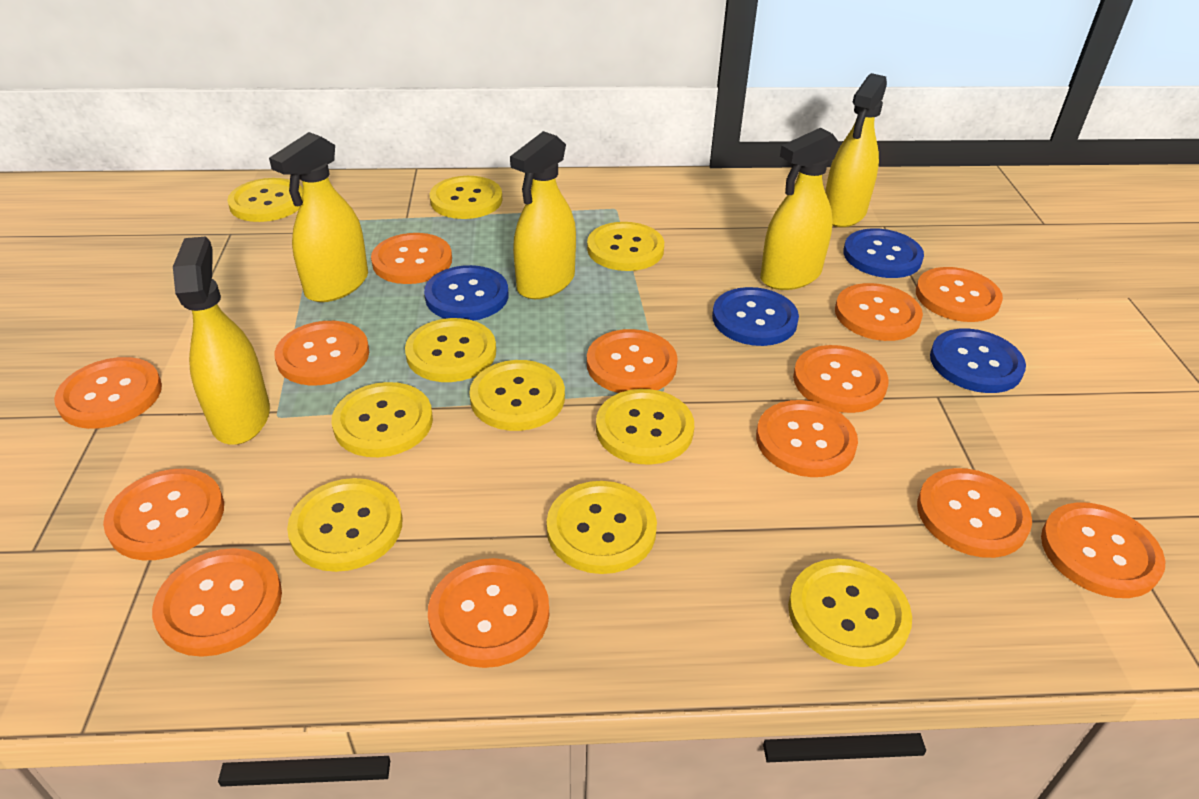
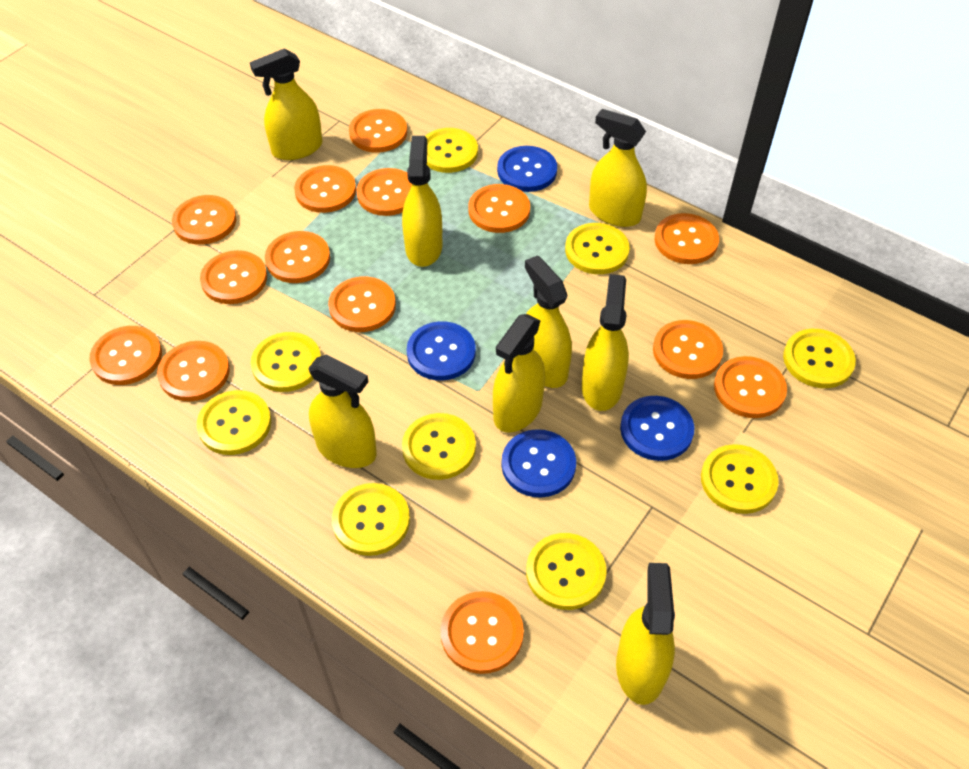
orange button: [54,357,162,429] [103,469,224,560] [152,548,282,657] [275,321,369,385] [371,233,452,284] [428,558,549,668] [587,329,678,393] [756,400,858,477] [793,345,889,413] [835,283,923,341] [916,267,1003,322] [917,468,1032,558] [1041,502,1165,598] = 13 -> [90,326,162,385] [157,341,230,401] [172,195,236,245] [200,250,267,304] [265,231,330,283] [294,165,356,213] [328,277,396,332] [349,109,407,153] [357,168,412,216] [440,591,524,674] [469,184,530,233] [653,320,723,379] [655,213,719,264] [714,356,787,418] = 14
yellow button: [227,178,303,222] [287,478,403,572] [331,382,433,457] [405,318,496,382] [430,176,502,219] [469,360,565,431] [547,481,657,574] [587,222,664,271] [596,389,694,465] [788,559,912,667] = 10 -> [197,390,271,455] [251,332,321,392] [332,483,410,556] [402,413,476,480] [425,128,478,173] [526,533,607,610] [565,223,630,274] [701,444,779,514] [783,329,856,388] = 9
yellow spray bottle: [173,236,270,444] [269,132,368,302] [510,131,576,299] [760,128,840,290] [825,73,887,227] = 5 -> [250,49,322,160] [308,354,377,468] [402,136,443,267] [493,314,545,433] [525,255,572,388] [582,274,629,411] [589,109,647,227] [616,563,675,705] = 8

